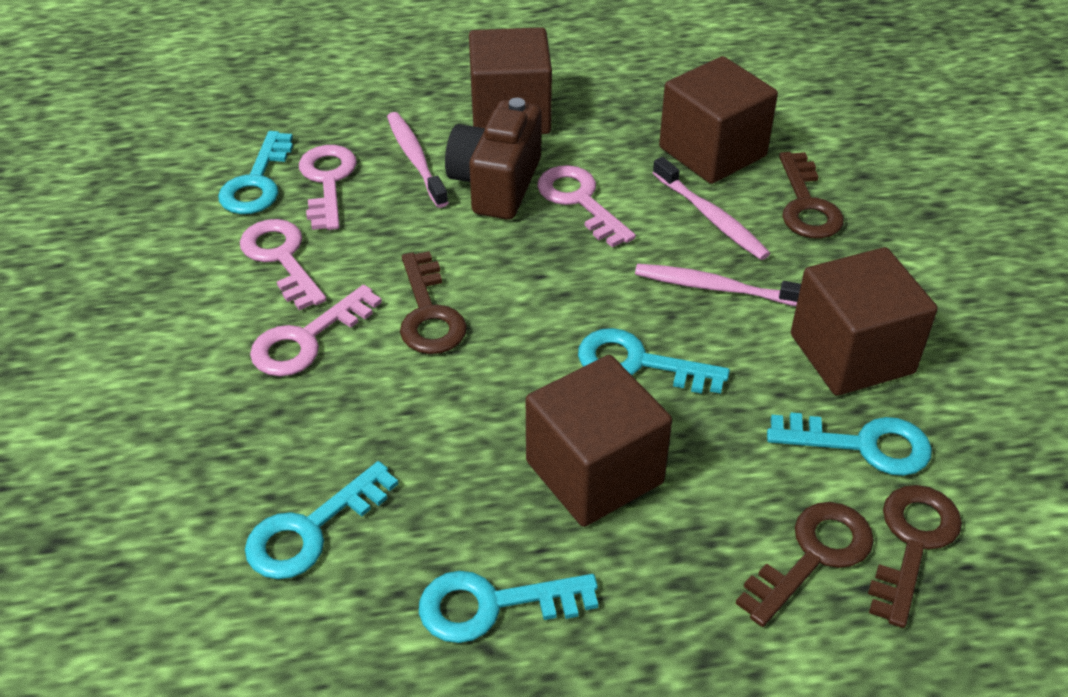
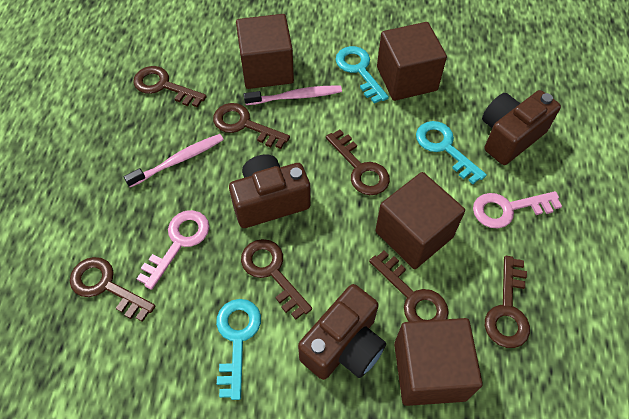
brown camera: [445,98,541,220] = 1 -> [229,154,311,228] [298,284,386,380] [482,90,561,165] = 3
brown key: [400,251,467,354] [736,502,874,627] [779,152,844,239] [868,485,962,628] = 4 -> [70,257,156,322] [133,66,207,107] [213,103,290,149] [241,239,312,320] [326,129,390,195] [369,251,449,322] [485,256,530,348] = 7
pink key: [240,219,327,310] [250,285,382,376] [299,145,357,230] [537,165,636,248] = 4 -> [137,210,209,290] [473,191,562,228] = 2
pink toothbrush: [387,112,449,208] [635,264,801,306] [653,157,770,260] = 3 -> [124,134,224,187] [244,85,342,105] = 2
turquoise key: [218,131,293,214] [245,461,398,579] [419,571,598,643] [578,328,730,394] [767,413,932,476] = 5 -> [216,299,261,400] [335,46,389,104] [416,121,487,184] = 3

